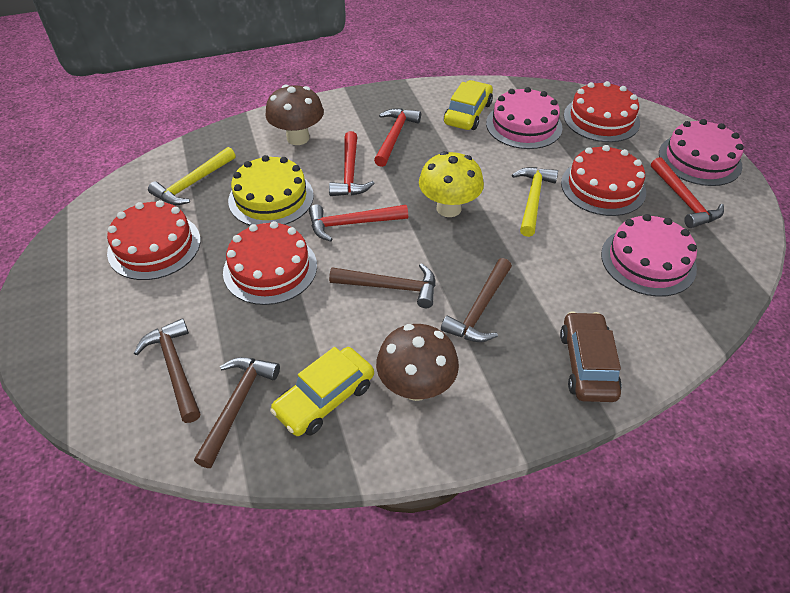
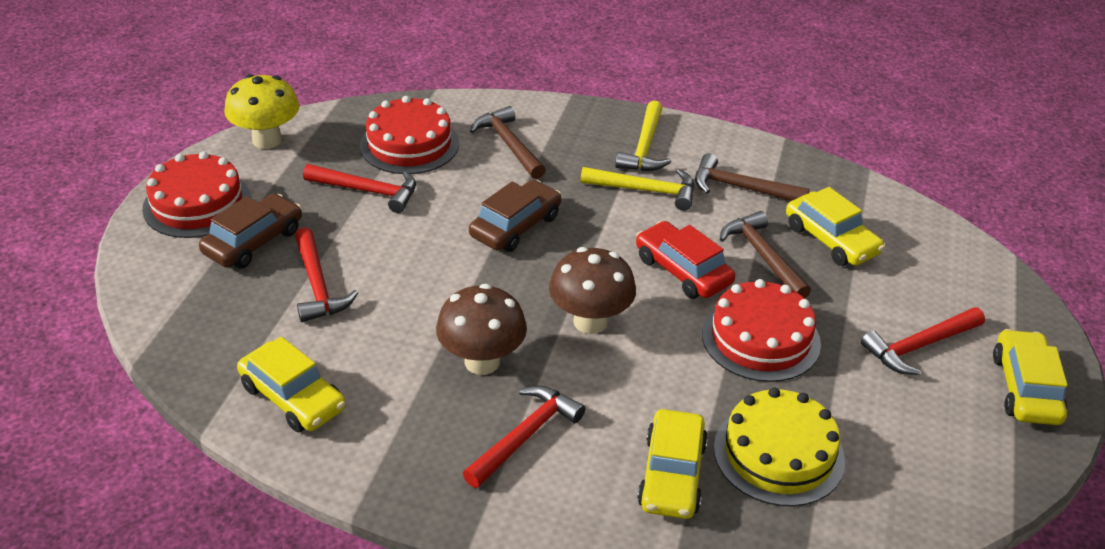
brown car: [560,312,622,402] = 1 -> [199,193,302,268] [469,180,561,252] = 2
brown hammer: [134,318,201,423] [194,357,280,468] [329,263,436,308] [441,258,512,342] = 4 -> [470,106,546,179] [695,153,809,201] [720,211,811,298] = 3
pink cake: [486,87,563,149] [601,214,697,297] [659,119,744,186] = 3 -> none = 0
red cake: [107,200,201,280] [223,221,317,305] [561,145,646,216] [564,81,640,142] = 4 -> [142,151,251,238] [360,96,459,174] [702,279,821,382] = 3
red car: none = 0 -> [636,221,735,299] = 1
yellow car: [270,347,374,436] [444,80,493,130] = 2 -> [237,337,346,433] [637,409,708,519] [786,187,885,266] [993,329,1068,425] = 4

